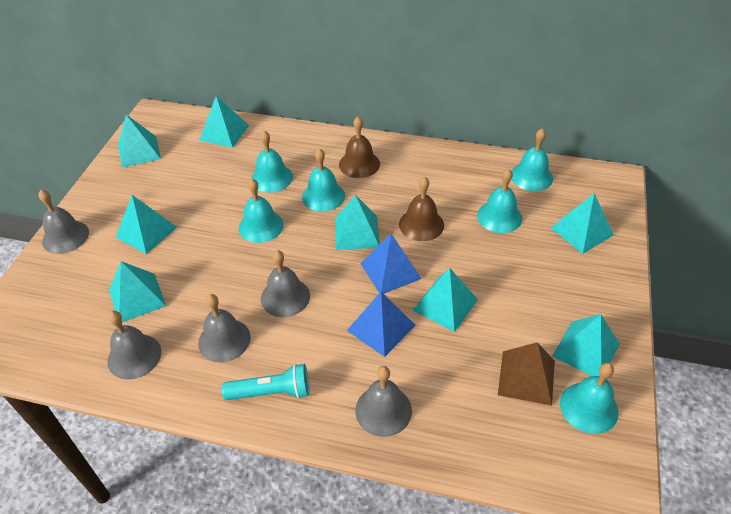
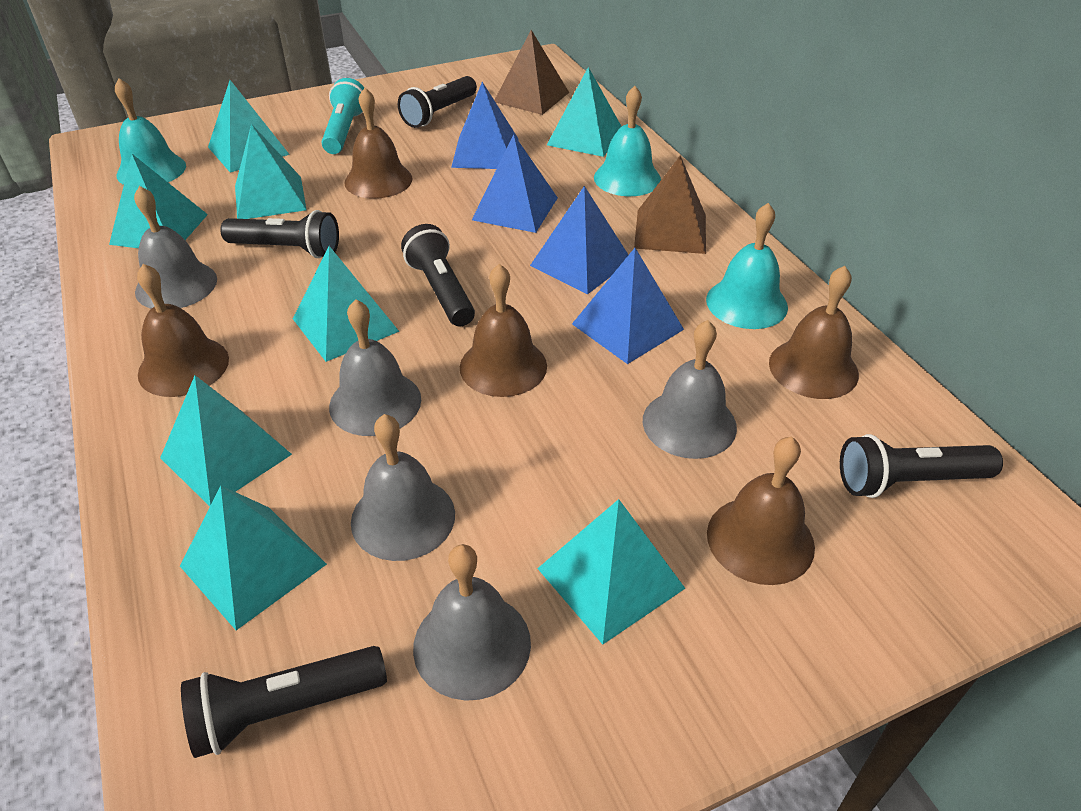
black flashlight: none = 0 -> [181,646,387,758] [220,210,339,258] [398,76,477,128] [401,224,475,327] [840,434,1003,498] = 5
blue pyramid: [347,292,415,357] [360,234,422,294] = 2 -> [451,82,519,169] [472,134,558,233] [530,186,628,294] [572,248,684,364] = 4
brown bell: [339,117,380,178] [399,176,444,241] = 2 -> [137,264,229,397] [344,88,412,199] [460,264,547,397] [707,437,815,585] [769,266,859,399] = 5
brown pyramid: [498,342,555,406] = 1 -> [494,30,569,115] [634,156,706,254] = 2
turquoise bell: [239,178,284,243] [251,130,293,193] [302,148,345,211] [477,168,522,233] [511,128,553,191] [560,363,619,434] = 6 -> [115,78,186,185] [594,86,661,196] [706,203,788,329] = 3

